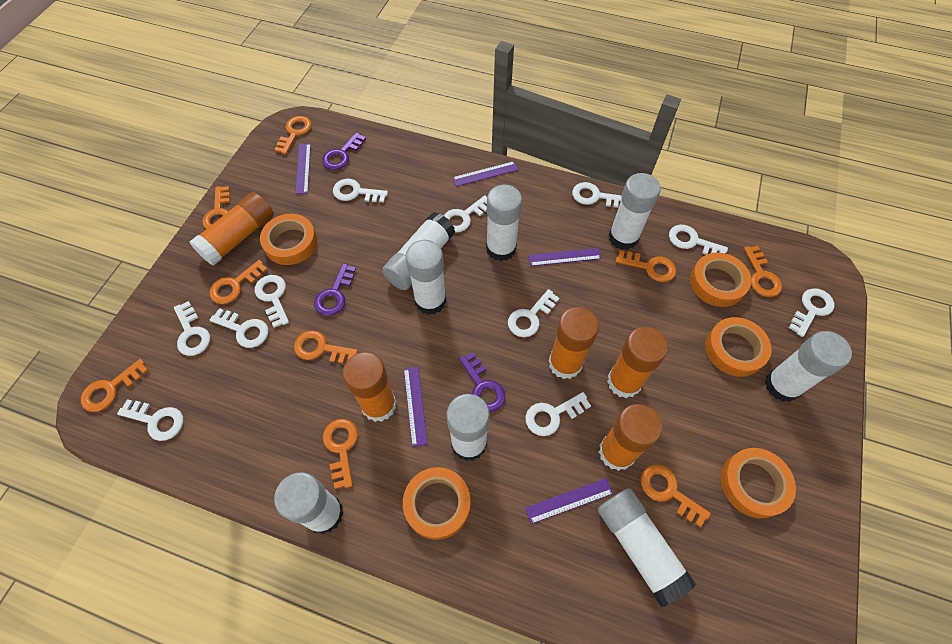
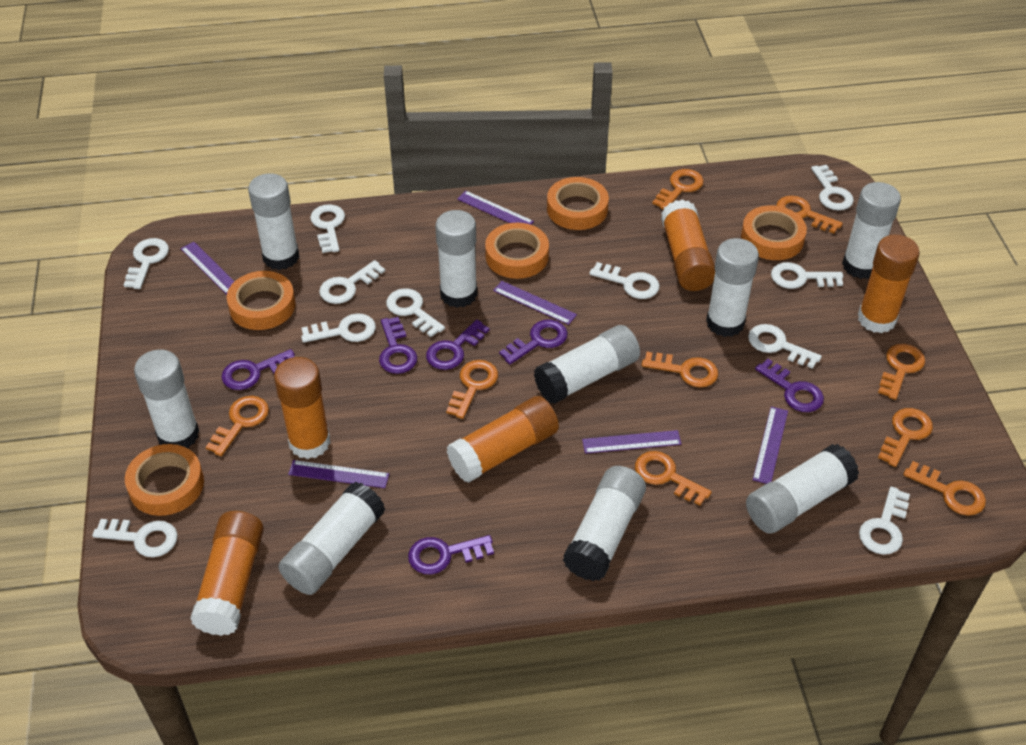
purple key: [314,263,356,316] [322,132,366,170] [459,352,506,412] = 3 -> [221,349,295,390] [379,317,417,374] [408,535,494,574] [426,320,490,370] [499,319,568,364] [755,359,824,412] = 6
purple ruler: [295,144,311,194] [404,367,428,447] [452,161,518,187] [525,478,614,524] [528,248,602,266] = 5 -> [181,242,235,295] [288,460,389,488] [457,191,534,225] [493,281,577,325] [582,430,681,454] [753,407,788,484] = 6
white glue stick: [274,472,344,534] [382,212,455,290] [405,240,446,315] [446,394,490,461] [486,184,522,261] [598,488,696,607] [609,173,661,250] [765,331,852,402] = 8 -> [134,350,199,448] [248,173,299,270] [278,482,385,595] [435,210,478,308] [534,325,640,404] [563,466,646,581] [706,238,759,337] [746,444,859,534] [842,182,901,279] = 9

